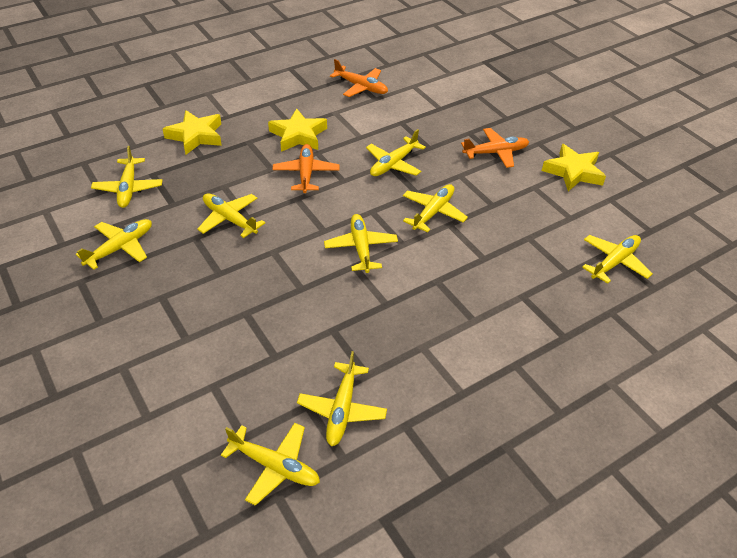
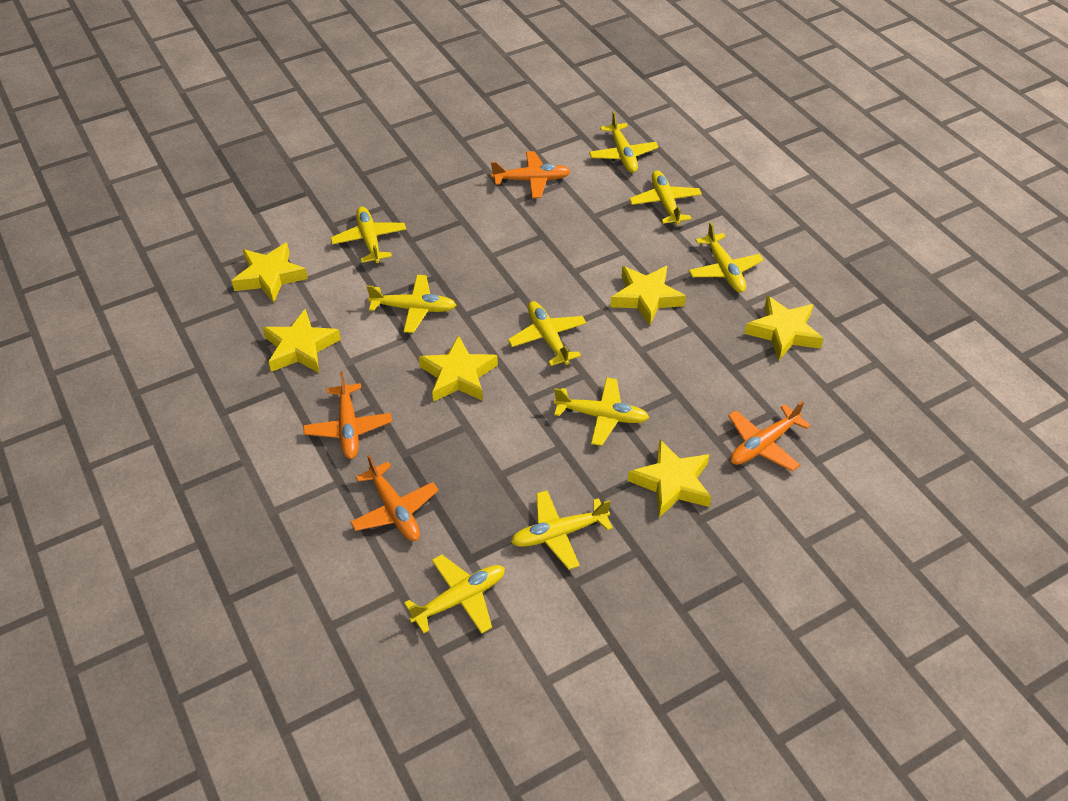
orange plane: [272,144,339,193] [330,59,388,97] [461,128,529,168] = 3 -> [303,371,392,459] [350,455,439,541] [491,151,571,198] [728,401,811,471] = 4
yellow star: [163,110,222,154] [268,109,327,152] [542,144,606,191] = 3 -> [232,242,308,303] [263,309,341,373] [419,335,498,402] [610,266,686,326] [628,440,712,518] [744,296,824,361] = 6

